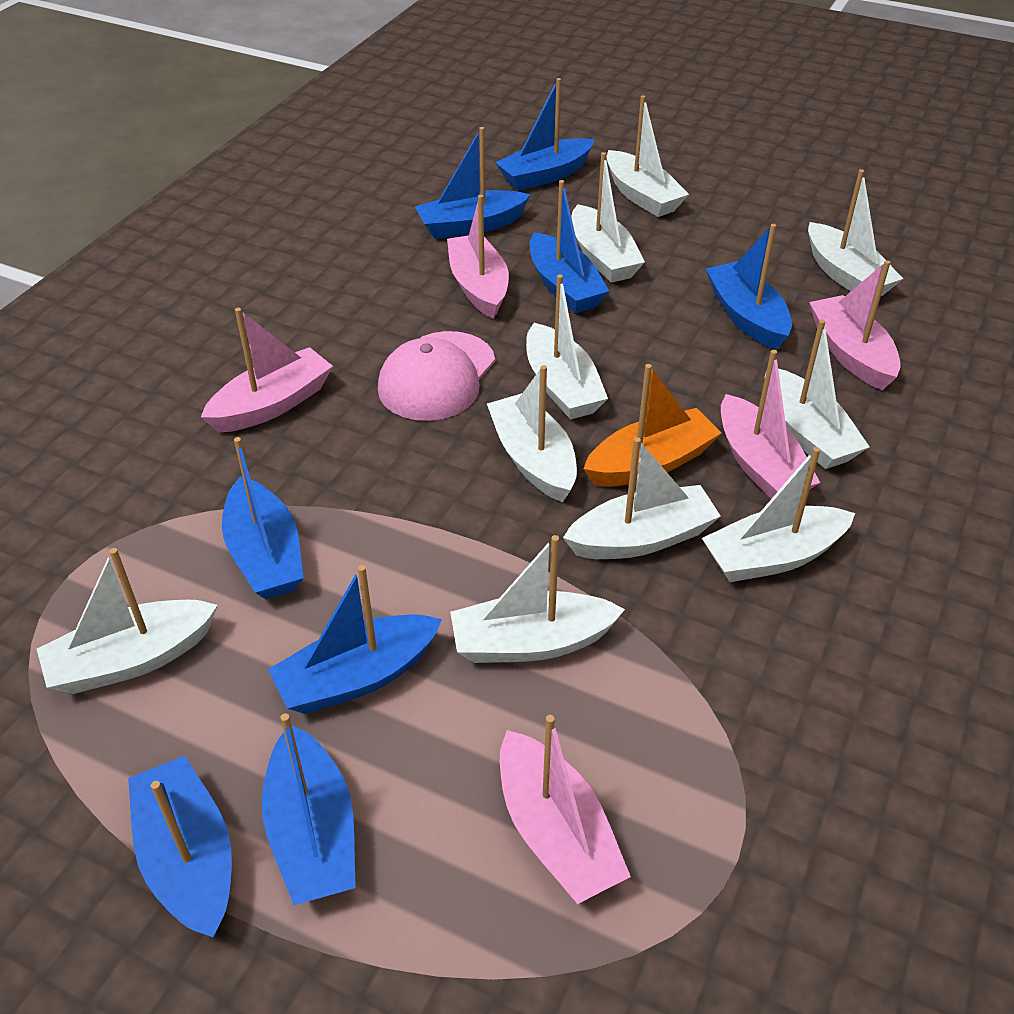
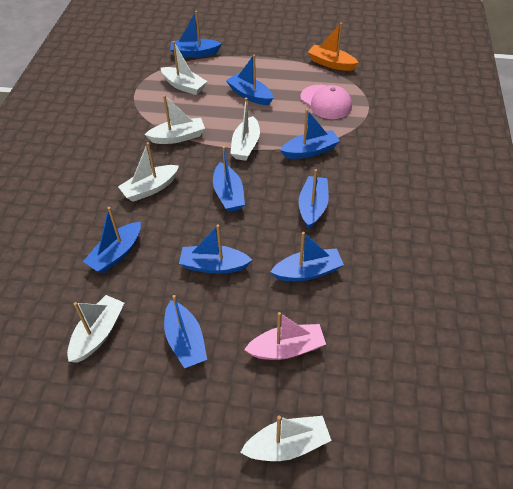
blue boat: [128,756,232,937] [222,437,304,599] [262,713,356,905] [268,565,442,714] [415,127,531,239] [495,78,595,191] [530,180,609,313] [706,224,792,350] = 8 -> [83,207,141,273] [164,295,207,368] [170,11,222,58] [179,224,252,274] [213,146,245,212] [226,54,273,105] [270,232,344,281] [280,109,340,159] [299,169,329,229] = 9
pink boat: [201,308,333,432] [447,195,509,319] [500,715,631,904] [721,350,820,499] [809,260,901,390] = 5 -> [244,312,326,360] = 1
white boat: [37,548,218,694] [450,535,625,663] [487,365,577,502] [526,274,608,420] [563,437,721,559] [572,152,645,283] [606,95,689,217] [702,447,855,582] [765,319,870,469] [808,169,903,296] = 10 -> [67,295,124,363] [118,142,179,202] [145,95,205,144] [161,41,207,95] [230,98,260,161] [240,416,332,461] = 6

